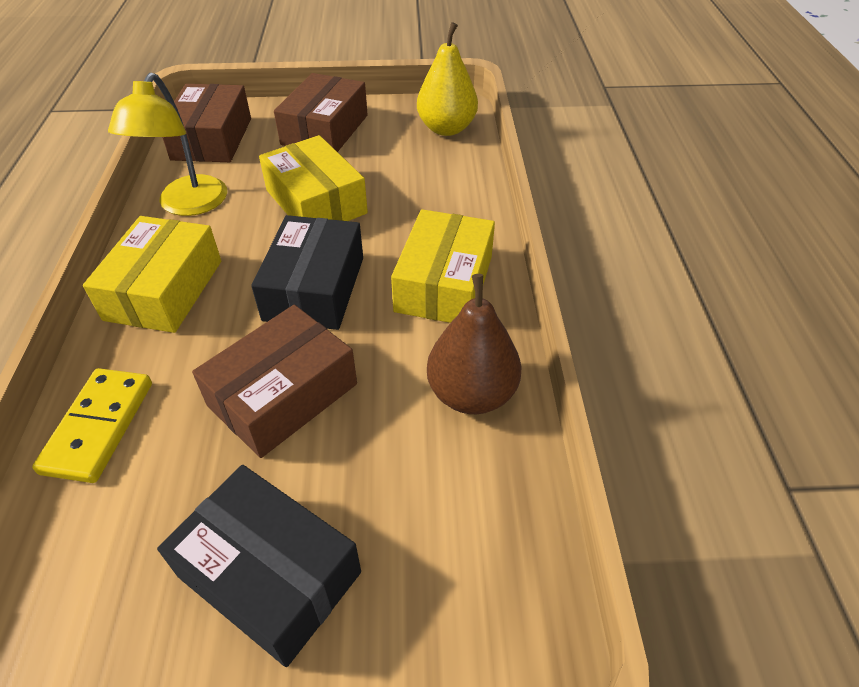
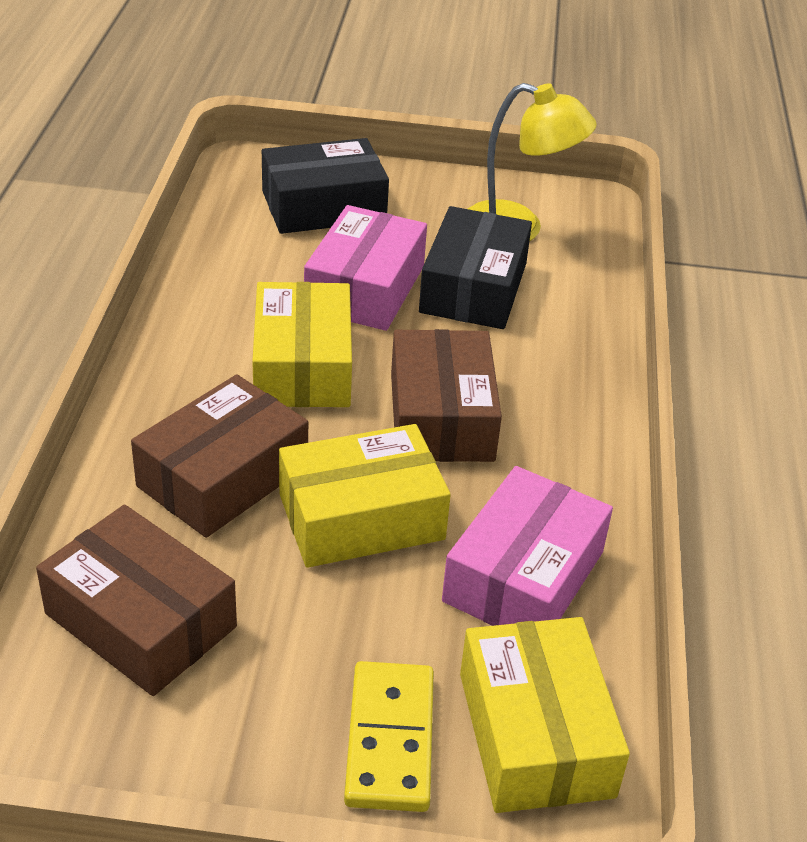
brown pear: [427,274,522,414] = 1 -> none = 0
pink box: none = 0 -> [304,205,427,331] [442,466,613,626] = 2
yellow pear: [417,22,478,136] = 1 -> none = 0

